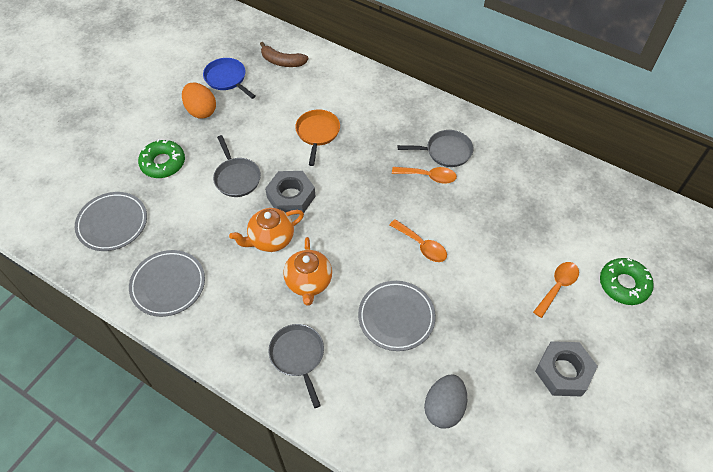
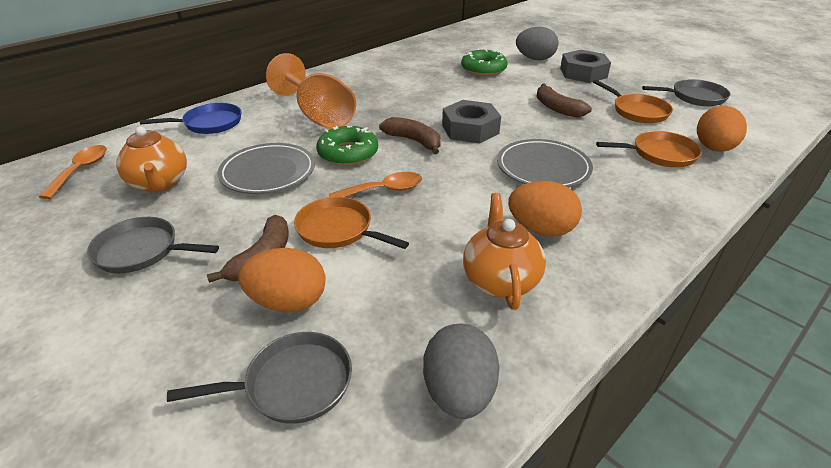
brown banana: [260,42,309,67] = 1 -> [207,215,289,283] [379,117,441,154] [537,84,592,117] = 3
grey egg: [424,374,467,428] = 1 -> [423,323,500,419] [516,27,559,60] = 2
grey plate: [75,192,147,251] [129,250,205,317] [358,281,436,351] = 3 -> [218,143,315,194] [497,139,593,188] = 2
orange egg: [182,82,216,119] = 1 -> [238,248,325,312] [508,181,582,237] [697,106,747,152] = 3
orange goblet: none = 0 -> [266,53,356,129] = 1
orange pan: [295,109,340,166] = 1 -> [294,197,409,249] [593,80,673,123] [596,131,702,167] = 3
orange spoon: [390,219,447,262] [392,167,457,184] [533,262,579,318] = 3 -> [39,145,107,199] [329,172,422,197] = 2

